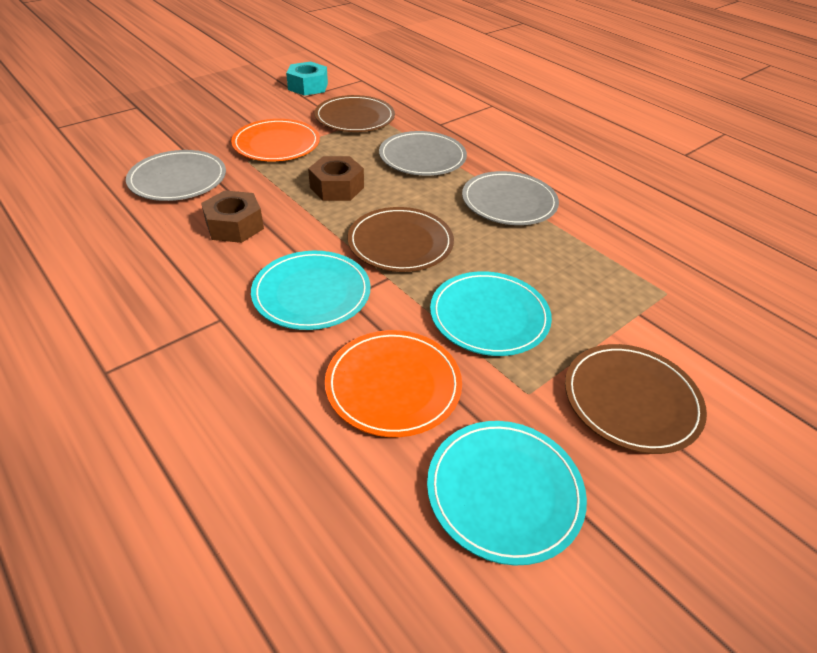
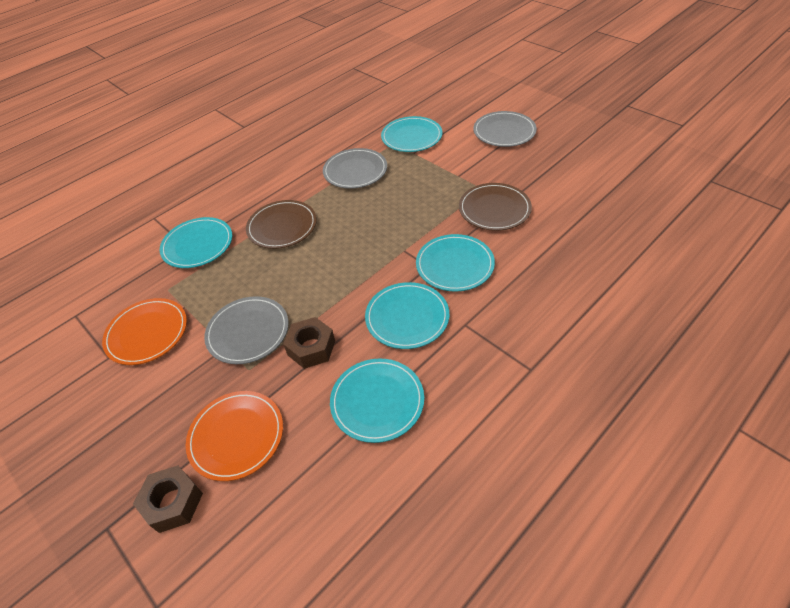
brown plate: [314,95,395,132] [348,207,454,272] [565,344,707,454] = 3 -> [246,200,317,249] [459,183,532,231] = 2
turquoise nut: [286,61,328,96] = 1 -> none = 0
turquoise plate: [251,251,371,330] [427,421,587,565] [430,271,552,356] = 3 -> [160,217,232,268] [330,359,424,443] [365,282,449,349] [381,116,442,152] [416,234,495,292] = 5

